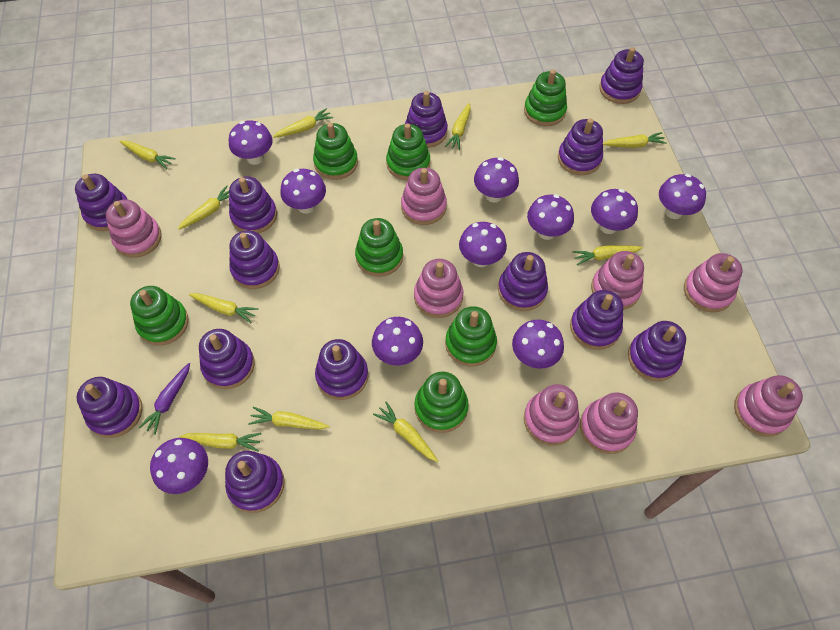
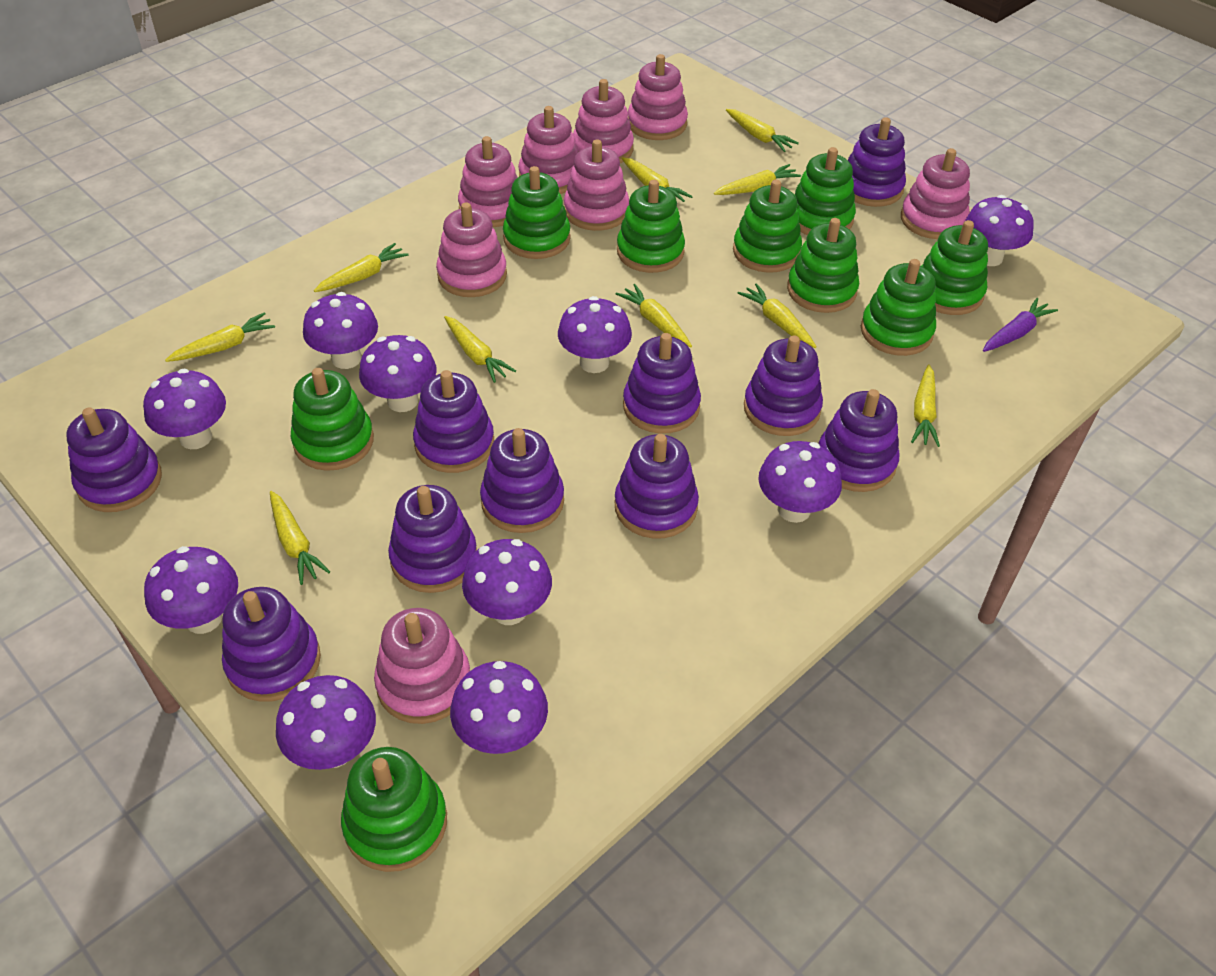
green stacking toy: [130,286,189,345] [313,123,358,180] [355,218,403,277] [386,123,430,180] [415,372,469,433] [445,306,497,367] [524,70,567,126] = 7 -> [291,368,374,471] [341,747,447,872] [503,166,571,259] [617,179,685,273] [733,180,802,273] [787,218,859,313] [794,147,856,235] [861,259,936,356] [922,220,988,315] = 9
purple stacking toy: [75,174,128,231] [77,377,143,438] [199,329,255,389] [225,451,285,513] [229,177,277,233] [229,230,280,289] [315,339,368,400] [405,91,448,148] [498,252,548,311] [558,118,603,175] [570,290,623,350] [599,47,644,104] [628,321,686,381] = 13 -> [66,407,162,512] [222,587,321,702] [388,485,477,593] [413,370,494,473] [480,428,564,533] [615,434,699,539] [623,333,701,434] [744,335,823,436] [819,389,899,492] [848,117,906,207] = 10

